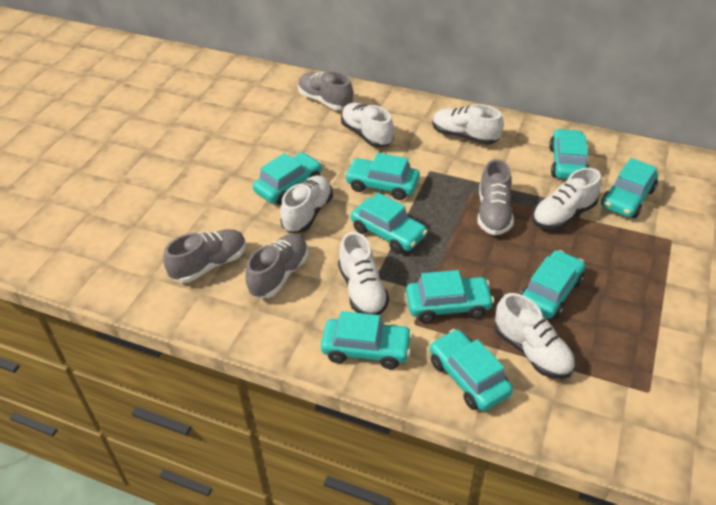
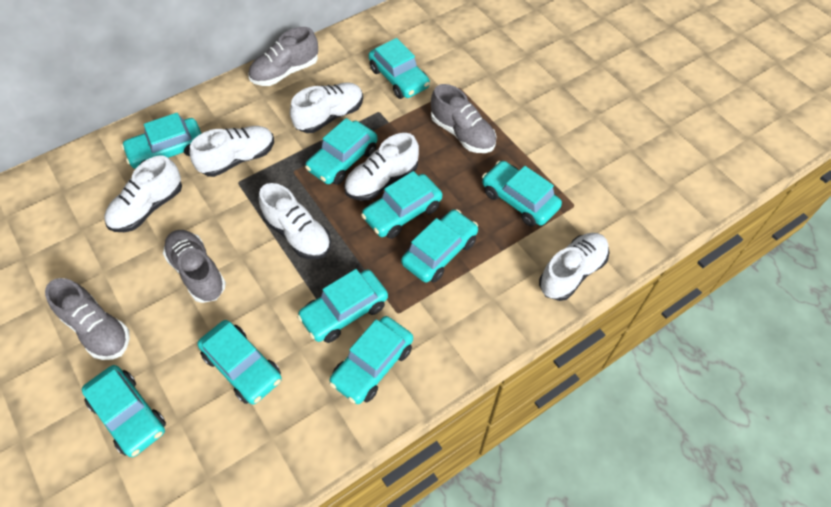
turquoise car: [253,152,322,205] [321,311,413,369] [345,153,420,200] [351,193,428,254] [406,270,494,323] [430,329,513,411] [521,250,585,319] [549,129,589,179] [601,158,658,218] = 9 -> [82,365,166,457] [121,113,202,169] [197,320,282,405] [297,269,388,343] [305,118,378,185] [329,316,413,404] [361,171,442,239] [369,38,430,99] [401,209,478,283] [482,161,562,227] = 10

